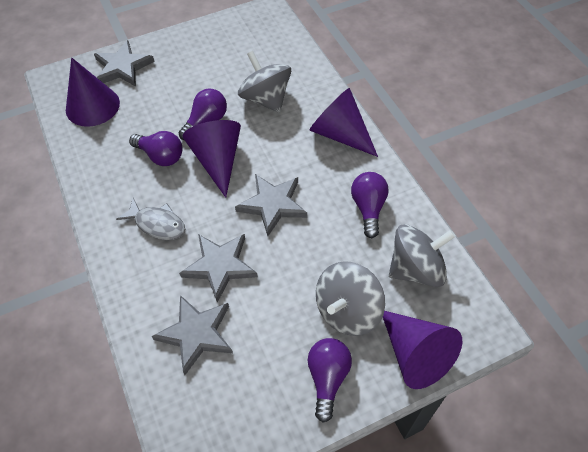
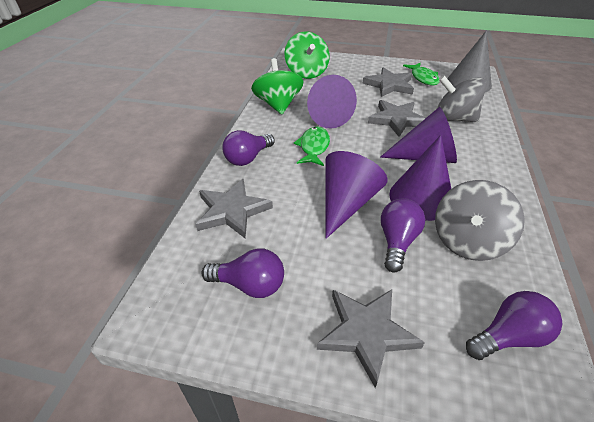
green fish: none = 0 -> [294,127,330,166] [403,63,440,85] = 2
green spinning top: none = 0 -> [251,58,303,115] [284,32,330,79] = 2
grey cone: none = 0 -> [447,31,492,92] = 1
grey fish: [116,198,185,240] = 1 -> none = 0
grey spinning top: [238,51,291,113] [316,261,385,336] [389,224,456,287] = 3 -> [435,180,525,261] [437,75,487,122] = 2

